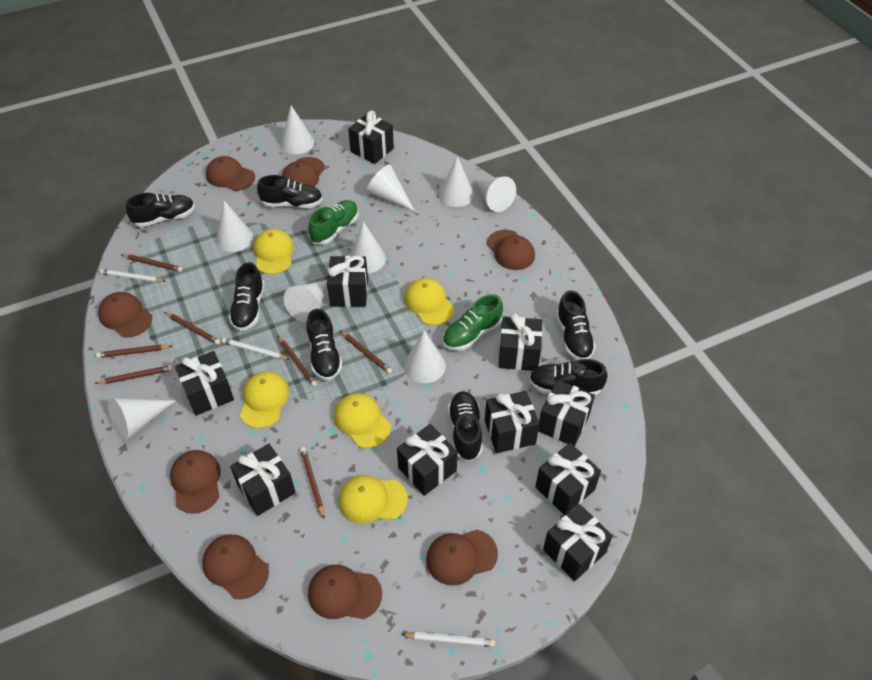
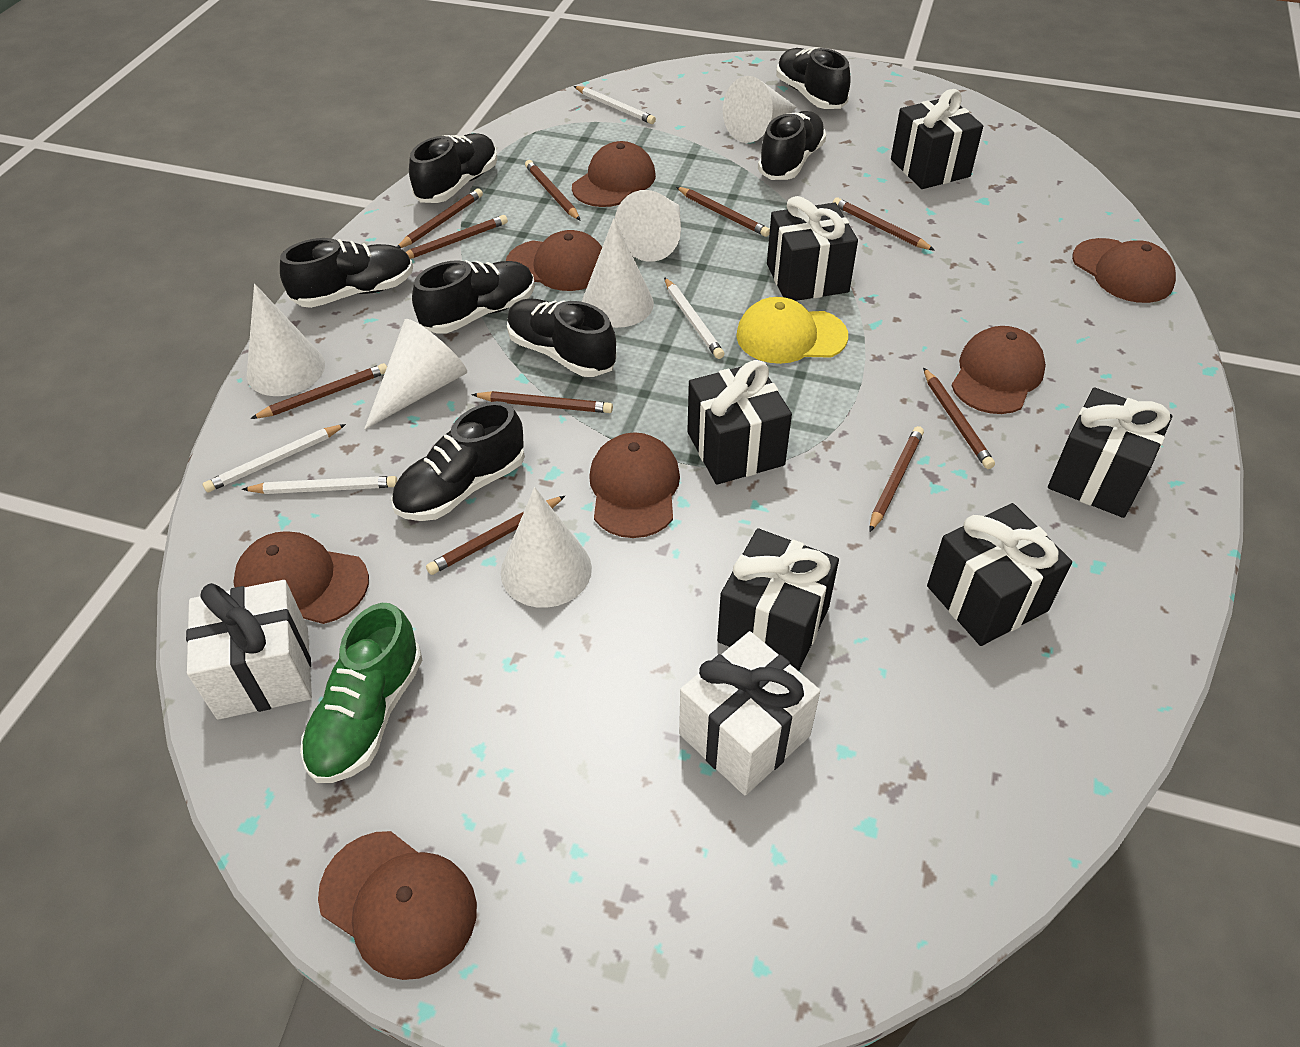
black gift: [175,351,234,416] [230,444,296,516] [327,256,368,307] [348,111,394,164] [397,424,458,496] [485,391,539,453] [499,313,542,371] [535,443,601,515] [538,380,595,446] [543,504,613,581] = 10 -> [687,360,792,485] [717,528,839,671] [767,196,858,301] [891,89,983,189] [927,503,1072,646] [1048,387,1172,518] = 6
brown cap: [98,292,152,338] [170,450,221,514] [202,534,269,599] [206,156,255,191] [282,157,325,187] [308,565,382,619] [426,530,498,585] [487,230,535,270] = 8 -> [233,531,369,624] [318,831,477,980] [506,230,602,291] [572,141,656,207] [589,432,680,538] [951,326,1046,414] [1072,238,1176,303] = 7
brown pencil: [94,365,173,384] [96,344,172,358] [121,254,183,272] [165,312,221,345] [278,336,317,387] [300,447,324,518] [340,331,392,374] = 7 -> [250,363,387,419] [397,189,483,248] [406,215,508,259] [426,496,565,575] [472,391,613,413] [525,160,581,221] [676,187,770,237] [833,197,935,251] [869,426,924,532] [923,367,995,469] = 10
green shoe: [308,200,359,245] [443,294,503,351] = 2 -> [300,603,422,783] = 1
white cone: [108,398,176,441] [216,201,253,252] [281,105,314,154] [284,280,327,322] [349,222,386,273] [366,165,415,211] [404,330,446,383] [439,157,474,207] [474,176,516,212] = 9 -> [246,284,325,396] [364,319,467,429] [501,487,592,608] [582,218,654,328] [615,190,681,262] [723,76,797,143] = 6
white gift: none = 0 -> [186,580,312,720] [679,631,820,796] = 2
white pencil: [100,269,165,282] [222,338,290,360] [401,632,495,647] = 3 -> [203,424,346,492] [242,476,398,494] [574,86,656,124] [664,277,724,359] = 4
yellow cap: [240,371,290,428] [253,229,294,274] [334,393,391,448] [338,475,408,524] [404,278,454,326] = 5 -> [736,297,848,364] = 1

